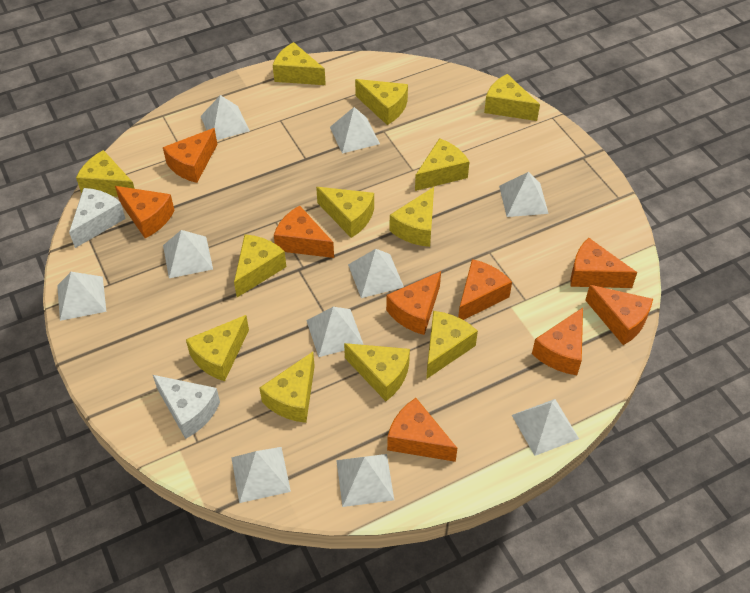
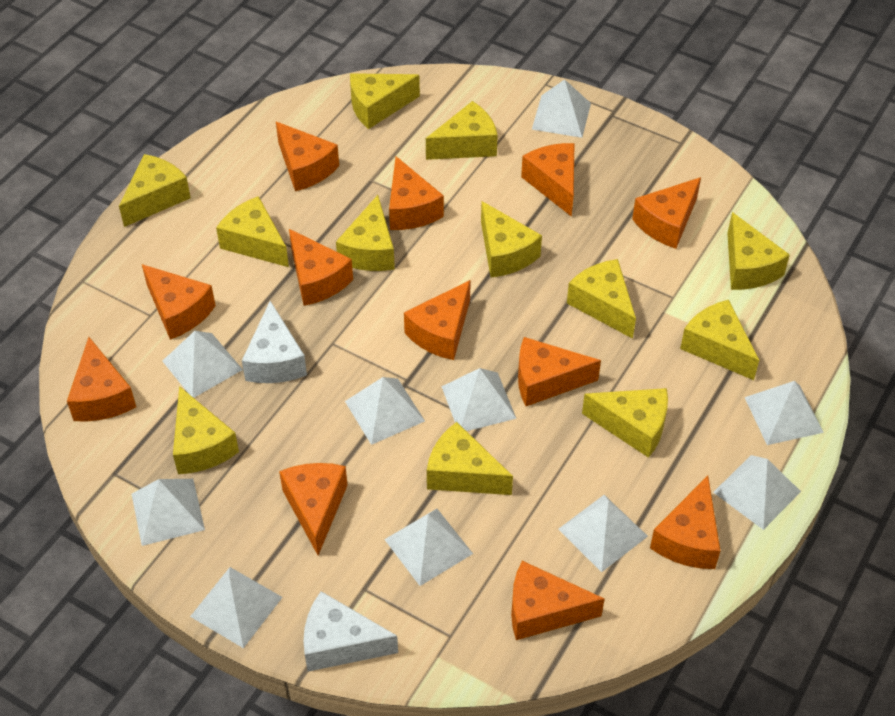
orange cheese: [115,186,175,238] [163,128,217,183] [274,205,334,258] [386,271,441,335] [387,398,457,462] [458,259,512,320] [532,308,583,375] [570,238,637,288] [585,285,653,345] = 9 -> [67,337,136,422] [142,264,216,340] [276,122,339,191] [279,463,348,555] [289,229,353,306] [389,156,444,230] [404,280,471,360] [511,561,605,640] [518,337,601,406] [521,143,575,217] [632,177,701,249] [650,476,720,569] = 12

